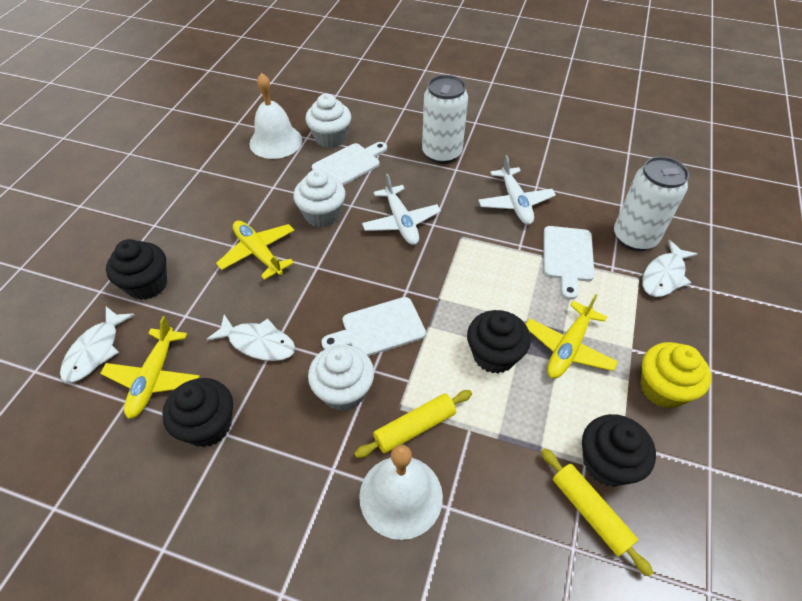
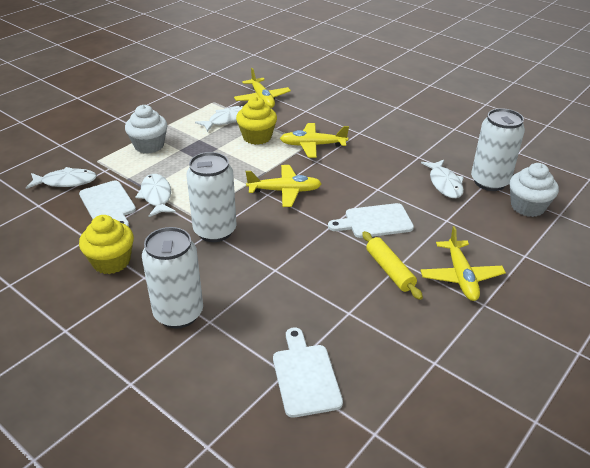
black cupcake: [106,239,167,300] [162,378,233,447] [467,310,531,373] [582,414,656,487] = 4 -> none = 0
white bell: [249,73,302,159] [359,444,443,540] = 2 -> none = 0
white can: [422,75,468,164] [614,156,689,251] = 2 -> [142,227,203,329] [186,152,236,242] [471,108,525,191] = 3
white cupcake: [293,169,346,227] [305,94,351,148] [308,345,374,411] = 3 -> [125,105,167,154] [510,163,559,217] = 2
white fish: [60,306,135,383] [206,314,295,361] [642,240,698,297] = 3 -> [26,167,97,189] [135,174,176,217] [195,105,243,132] [421,160,464,198] = 4
white plane: [362,174,441,245] [478,155,556,225] = 2 -> none = 0
yellow cupcake: [641,342,711,408] = 1 -> [79,215,134,274] [236,97,277,145] = 2
yellow plane: [100,316,200,419] [216,220,295,280] [526,294,618,378] = 3 -> [234,68,291,108] [246,165,322,207] [280,123,349,158] [420,226,506,301] = 4
yellow rolling pin: [354,390,472,458] [541,448,653,577] = 2 -> [362,231,423,300] = 1

